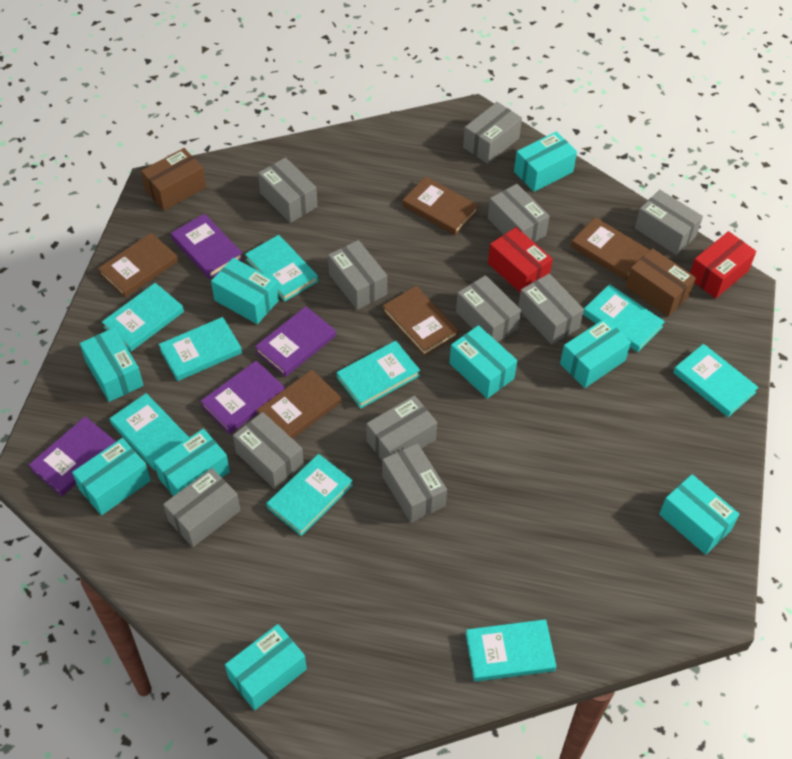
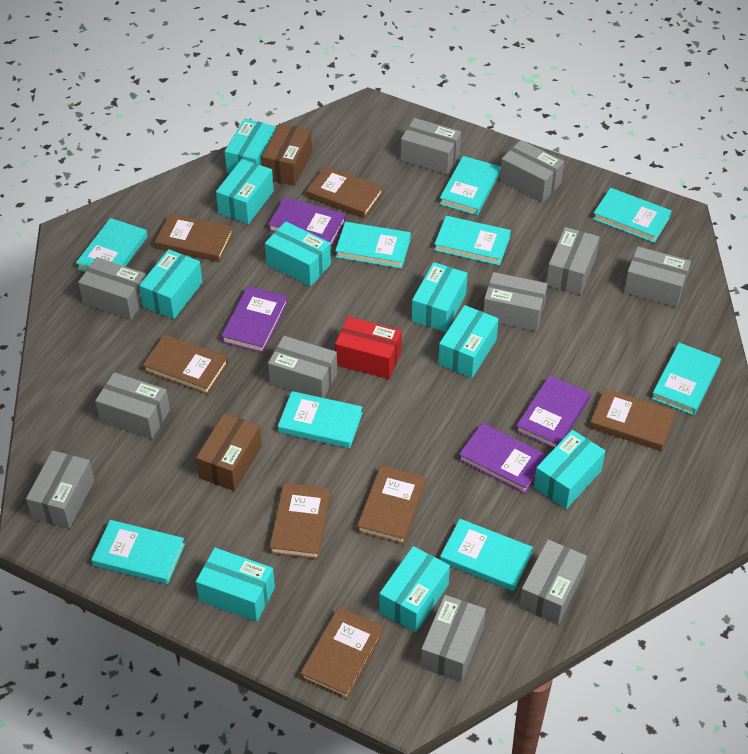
brown book: [98,233,178,298] [257,370,341,439] [383,286,459,356] [402,176,478,235] [571,217,650,280] = 5 -> [143,334,228,395] [155,213,233,262] [269,483,331,559] [300,607,384,699] [306,166,383,218] [357,465,426,544] [589,388,676,451] = 7
red box: [488,227,553,292] [690,231,756,299] = 2 -> [335,317,402,379] = 1

